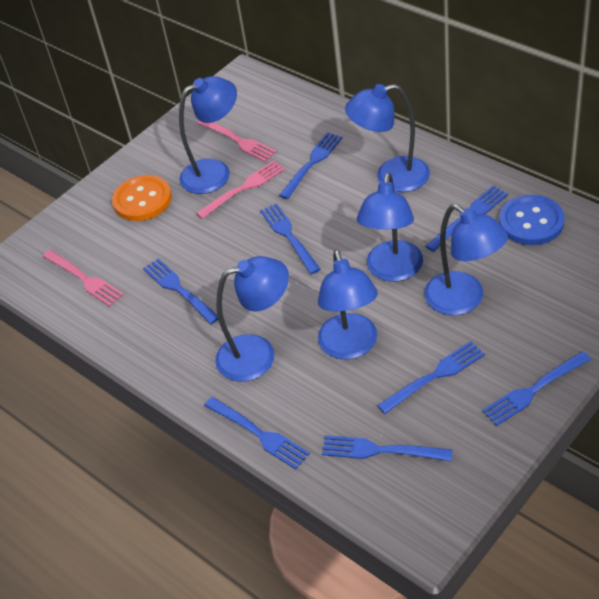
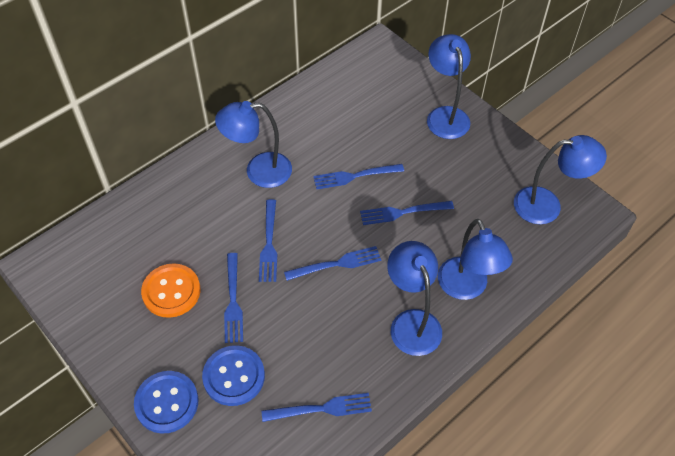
blue button: [499,195,565,245] = 1 -> [134,371,198,434] [202,345,265,406] = 2
blue fork: [143,259,218,324] [204,397,310,469] [260,203,321,274] [279,132,342,199] [322,435,452,461] [377,341,485,414] [425,185,508,252] [482,351,591,426] = 8 -> [224,253,243,343] [259,199,277,282] [261,393,372,422] [284,246,381,281] [313,164,404,189] [360,201,454,225] = 6
blue lamp: [179,76,237,194] [215,256,289,382] [318,249,378,360] [345,84,430,192] [357,172,423,282] [424,204,508,315] = 6 -> [215,101,292,188] [387,241,442,356] [427,34,471,139] [438,219,513,300] [514,135,607,224] = 5
pink fork: [42,250,124,307] [196,160,285,219] [197,120,277,162] = 3 -> none = 0

